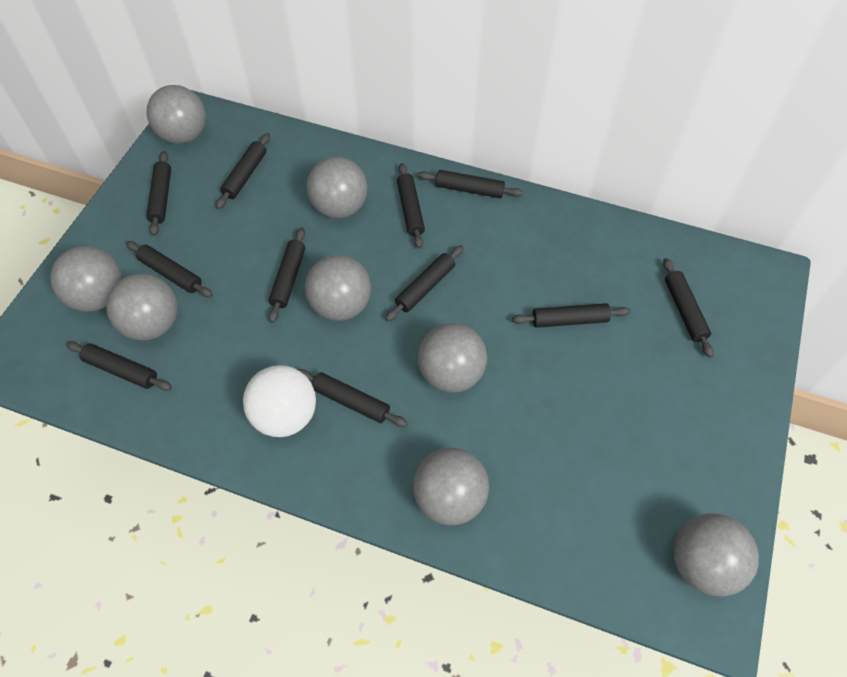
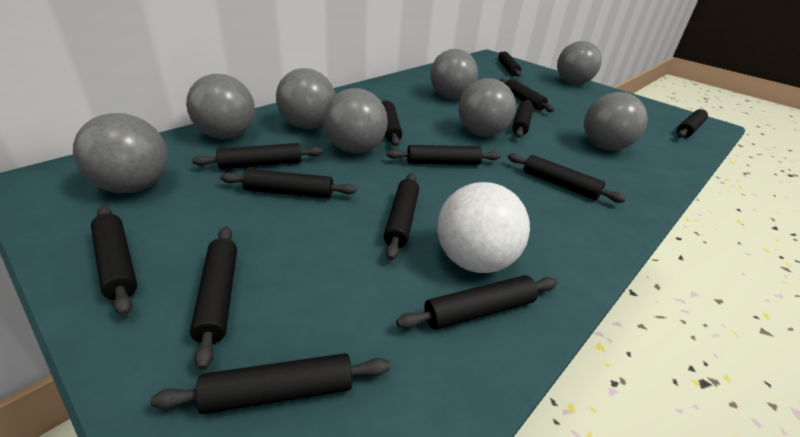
black rolling pin: [66,342,172,391] [126,241,213,297] [146,151,171,236] [216,133,270,209] [268,228,305,323] [297,369,407,427] [385,245,464,321] [397,163,425,248] [418,170,523,198] [512,303,631,328] [663,258,714,358] = 11 -> [91,206,137,316] [150,353,390,414] [190,227,237,370] [192,143,322,169] [220,169,356,198] [382,99,402,146] [384,173,419,260] [387,145,501,165] [396,275,558,330] [499,52,521,77] [500,78,554,112] [507,153,626,203] [512,99,534,138] [677,109,708,138] = 14

